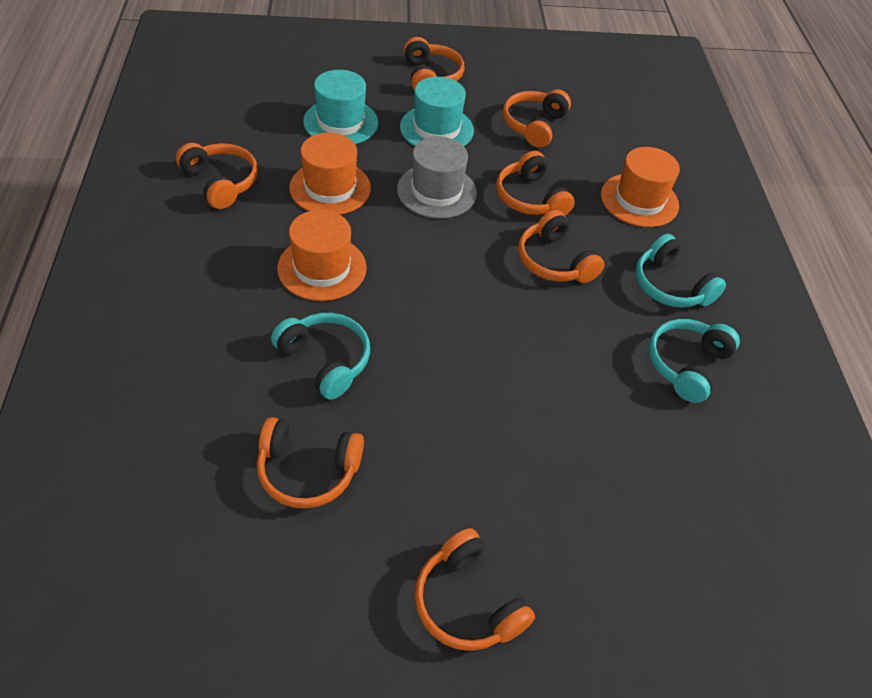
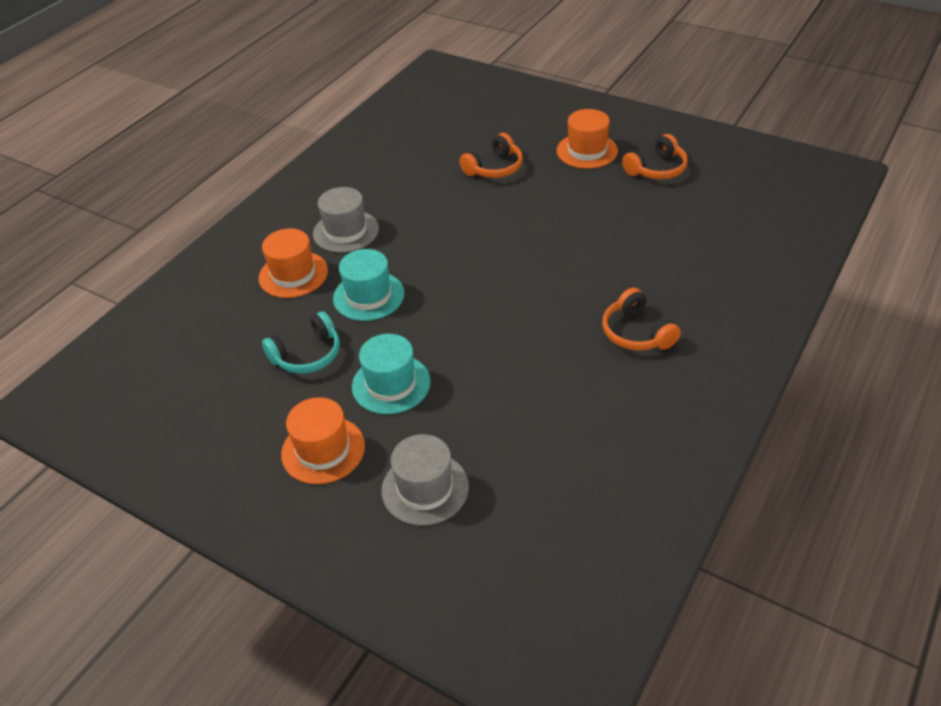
grey hat: [397,136,477,219] = 1 -> [313,187,379,253] [381,434,469,526] = 2
orange headphones: [176,143,258,209] [257,417,364,509] [404,37,465,90] [415,528,535,651] [496,151,575,216] [503,89,571,148] [518,210,604,283] = 7 -> [459,133,523,178] [602,288,681,351] [622,134,688,179] = 3
turquoise headphones: [271,313,370,400] [635,234,726,308] [648,319,740,403] = 3 -> [262,311,340,373] = 1

